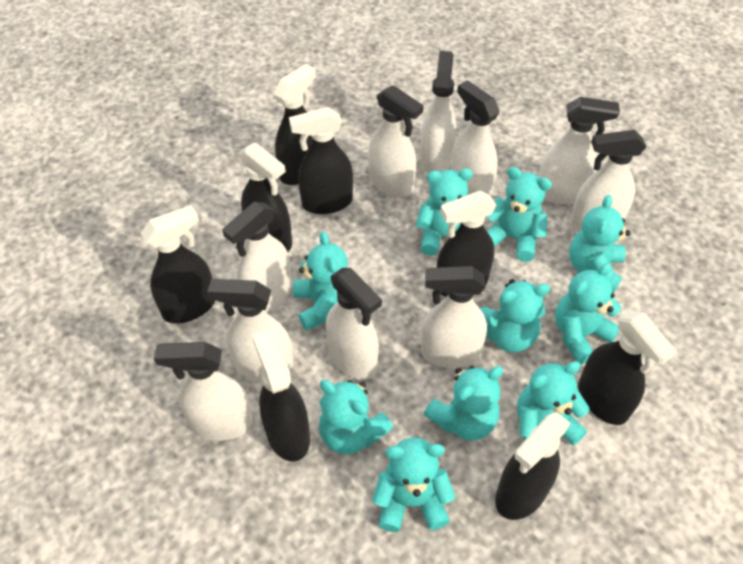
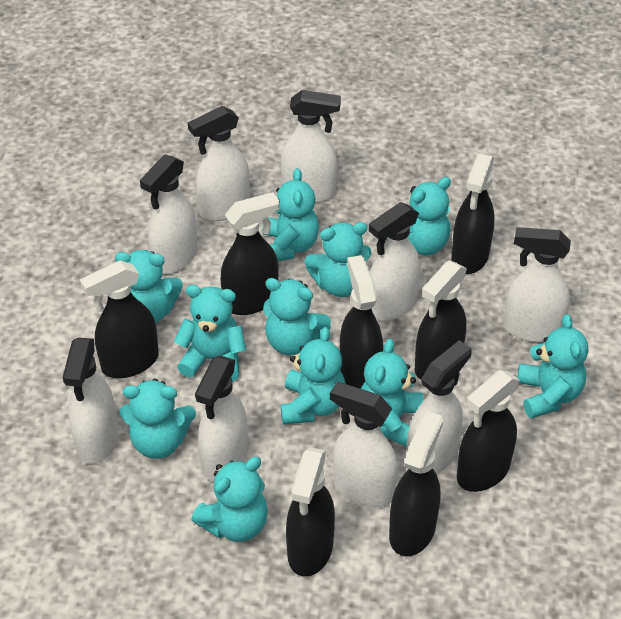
turquoise teddy bear: [293,231,348,330] [319,380,393,455] [372,437,456,532] [416,168,473,256] [424,366,503,441] [480,279,550,352] [486,167,552,262] [517,361,590,446] [555,263,621,364] [569,195,631,293] = 10 -> [115,250,183,323] [120,379,196,459] [174,285,246,382] [191,457,268,542] [263,168,319,261] [263,278,331,355] [281,327,345,424] [304,222,371,297] [361,339,424,447] [386,177,451,256] [517,314,588,418] = 11
white spray bottle: [154,342,252,441] [207,279,294,381] [222,202,292,312] [326,268,382,380] [369,85,424,197] [420,51,456,173] [421,266,487,368] [451,80,499,196] [539,97,620,204] [570,130,646,231] = 10 -> [63,338,119,464] [140,154,198,274] [188,106,250,221] [195,356,248,482] [281,90,341,203] [330,382,398,507] [369,202,421,321] [407,340,472,474] [504,227,571,342] = 9

